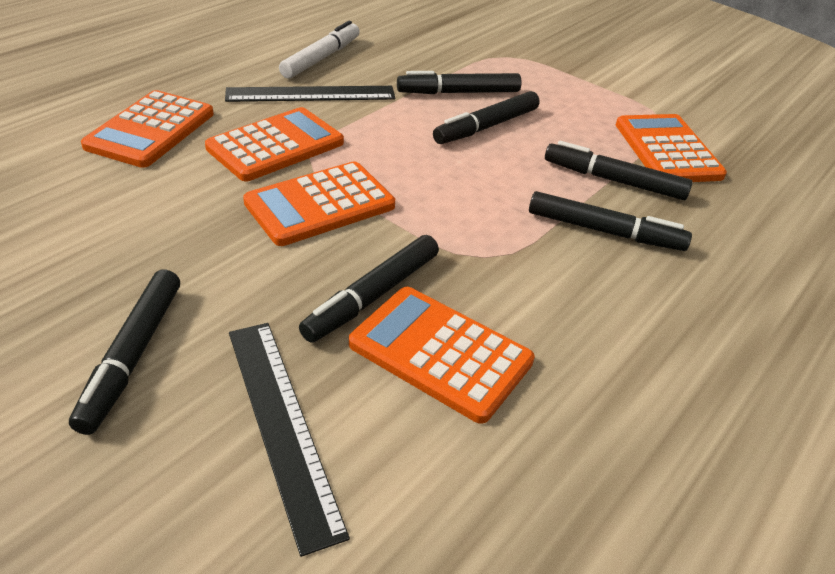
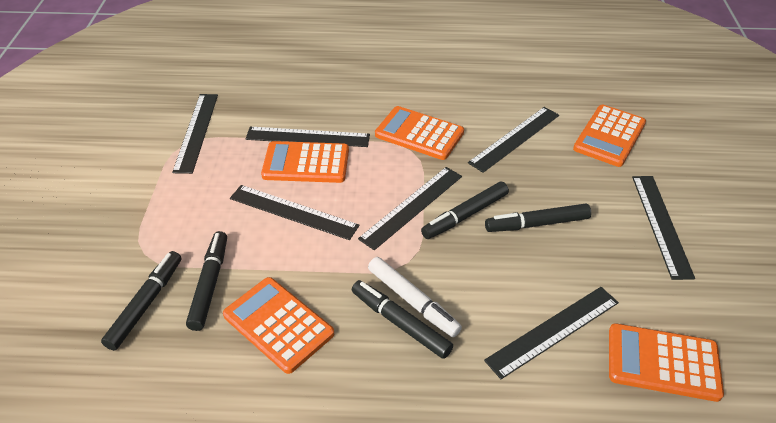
black marker: [69,270,180,435] [299,235,439,343] [397,71,522,94] [433,91,540,144] [529,191,692,251] [545,141,693,200] = 6 -> [101,251,182,351] [186,231,227,331] [352,280,453,359] [421,182,509,239] [485,203,591,232] = 5
black ruler: [225,86,395,102] [229,323,350,557] = 2 -> [172,94,218,174] [230,185,359,240] [246,127,370,147] [358,167,462,250] [468,107,559,173] [484,287,619,379] [632,176,695,280] = 7

